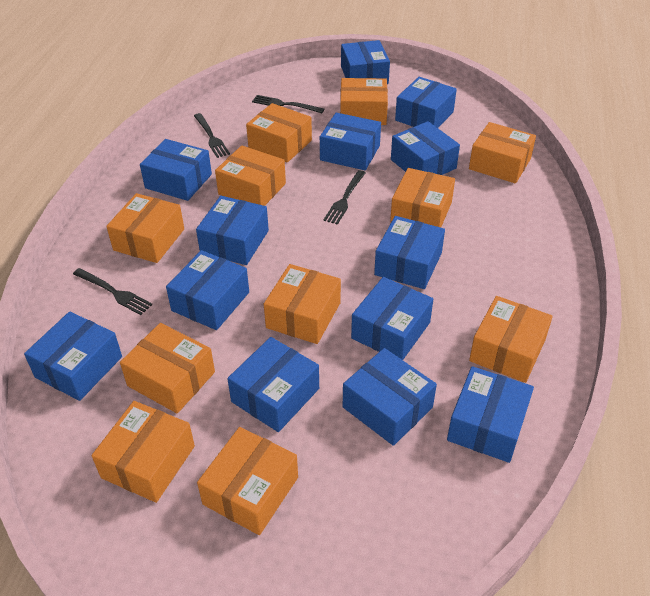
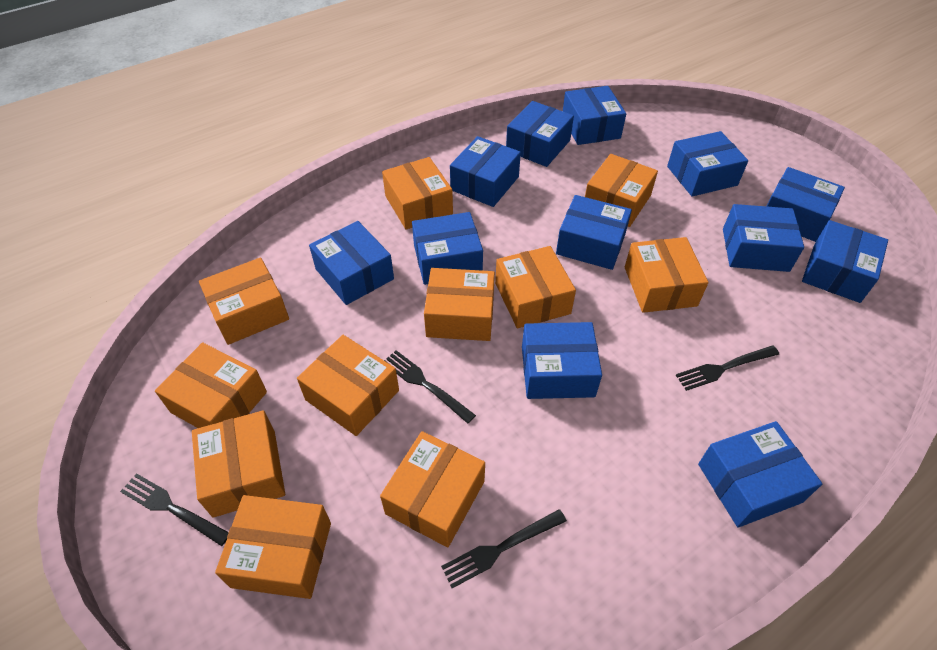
blue box: [24,311,122,401] [140,139,212,201] [166,250,249,330] [196,196,269,265] [227,337,319,432] [320,113,381,170] [341,40,390,84] [343,348,437,446] [351,277,433,360] [374,216,445,289] [391,121,460,175] [395,77,457,128] [447,366,534,463] = 13 -> [309,221,394,305] [412,212,483,285] [450,136,521,207] [506,101,574,167] [522,322,602,399] [556,195,632,270] [563,86,626,145] [667,131,748,196] [698,421,822,527] [723,204,804,272] [767,167,845,242] [802,220,888,303] = 12

